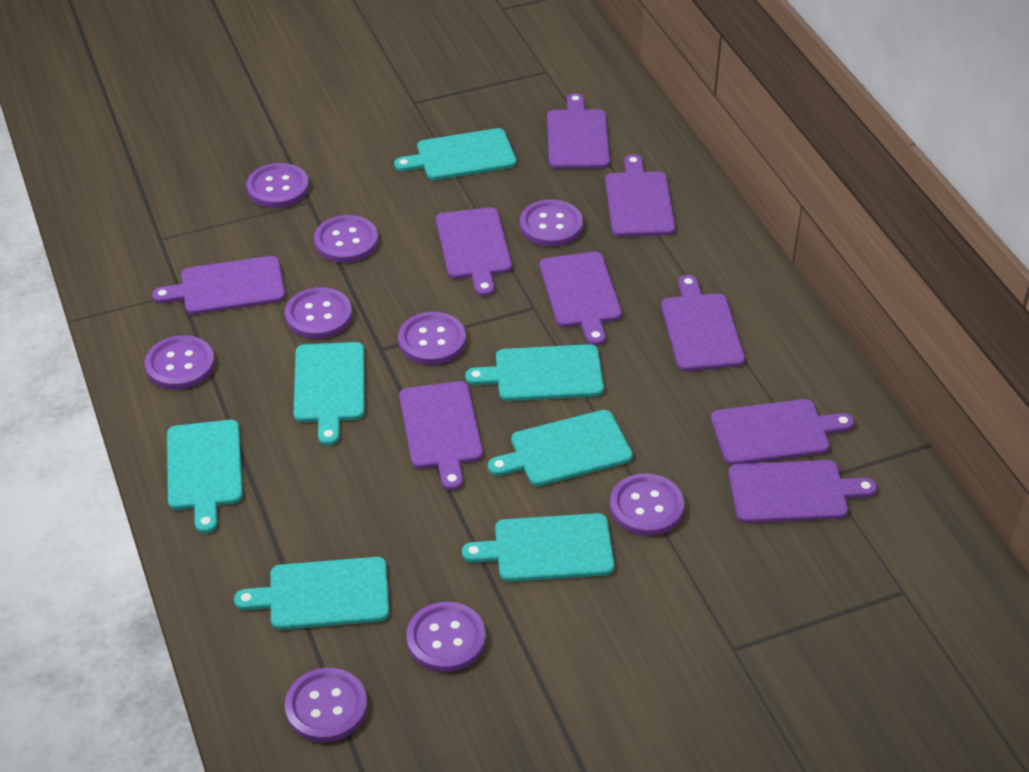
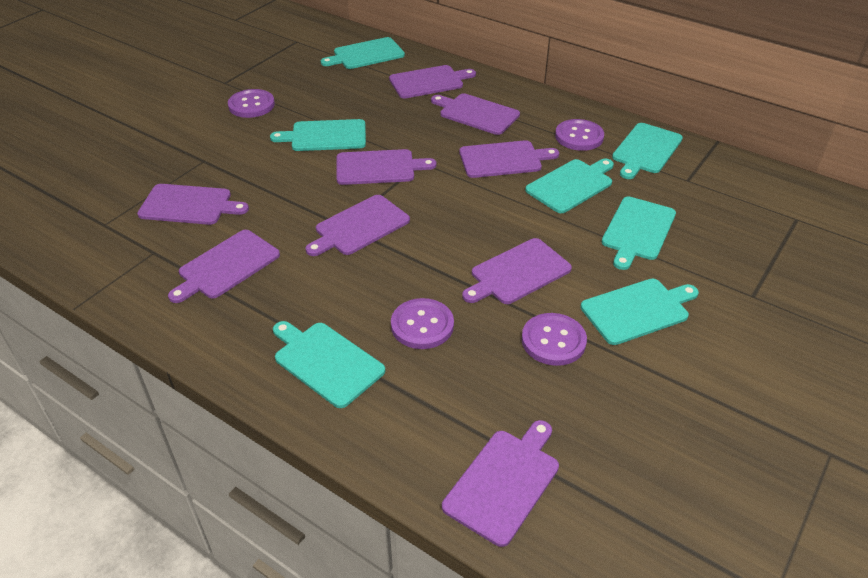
purple button: [145,335,215,390] [246,163,309,208] [285,287,352,339] [285,668,367,743] [314,215,378,263] [398,312,466,365] [406,602,486,672] [520,200,583,247] [610,473,685,536] = 9 -> [228,89,275,118] [391,298,454,349] [522,313,587,366] [555,119,604,151] = 4

